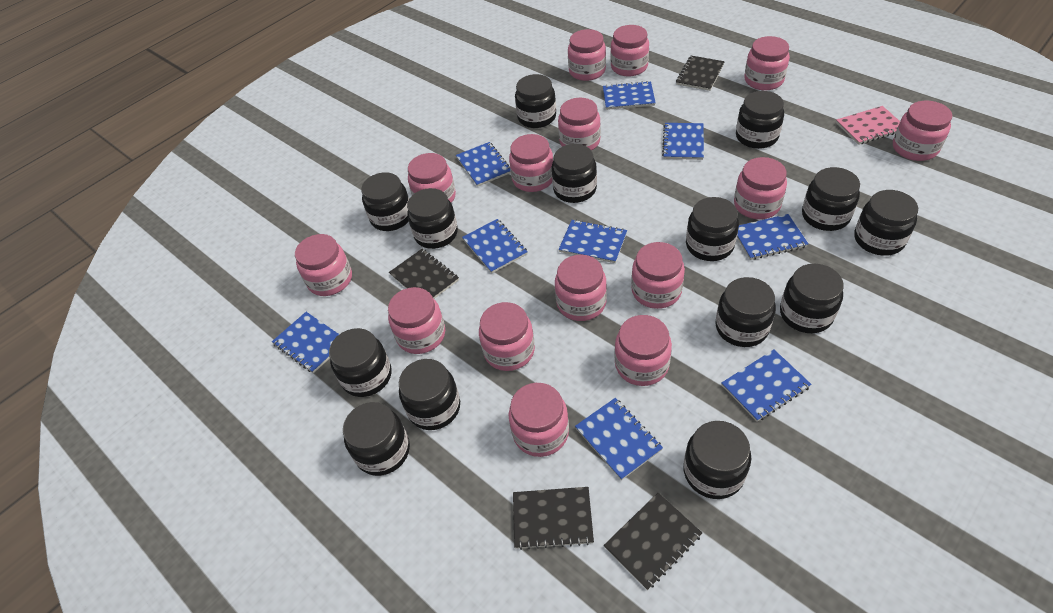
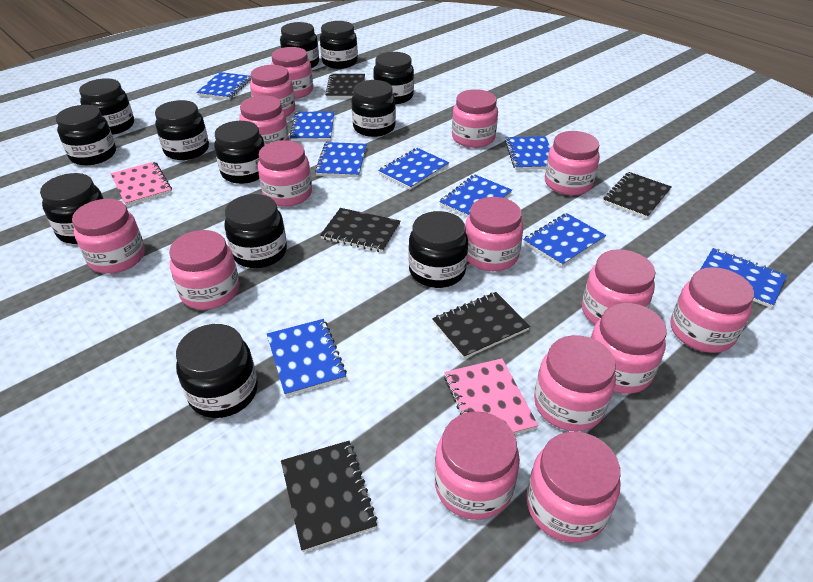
black jar: [329,328,392,397] [343,402,410,476] [361,172,409,231] [399,359,460,430] [407,188,458,249] [515,74,556,128] [552,144,597,203] [683,421,751,499] [686,197,739,261] [715,277,776,347] [736,91,784,149] [780,264,844,333] [802,167,860,231] [854,190,918,256] = 14 -> [40,173,104,244] [56,105,116,165] [79,78,134,135] [155,100,209,160] [176,324,258,418] [214,121,265,184] [224,194,287,268] [280,22,319,68] [320,21,358,69] [351,80,396,137] [373,52,414,104] [409,211,468,288] = 12
black notebook: [389,249,459,299] [513,487,594,550] [604,493,702,590] [676,56,725,91] = 4 -> [281,441,378,552] [320,208,400,252] [325,74,365,98] [432,292,530,359] [603,172,671,219] = 5
pink notebook: [836,106,900,145] = 1 -> [111,161,172,206] [444,359,538,434] = 2

